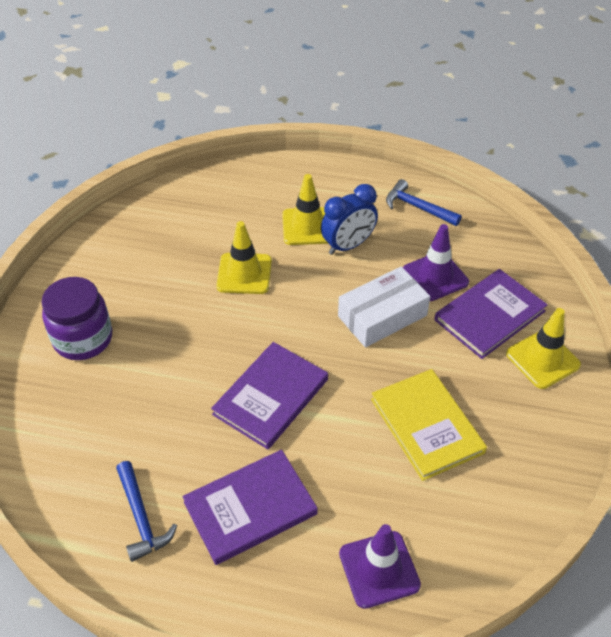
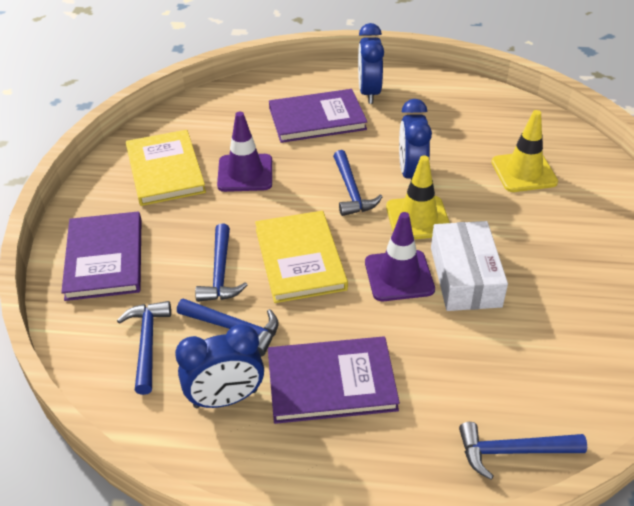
blue clock: [321,184,378,255] = 1 -> [175,324,264,408] [358,23,384,104] [399,99,432,179] = 3
blue hammer: [116,461,177,562] [386,179,462,226] = 2 -> [117,301,171,395] [177,298,279,356] [195,224,247,302] [333,150,382,216] [459,422,587,480] = 5
purple jar: [41,277,112,360] = 1 -> none = 0
yellow book: [371,369,487,481] = 1 -> [126,130,206,206] [255,211,348,303] = 2
yellow traffic cone: [216,221,272,294] [282,174,328,245] [506,308,581,389] = 3 -> [386,155,450,239] [491,110,558,192] = 2

